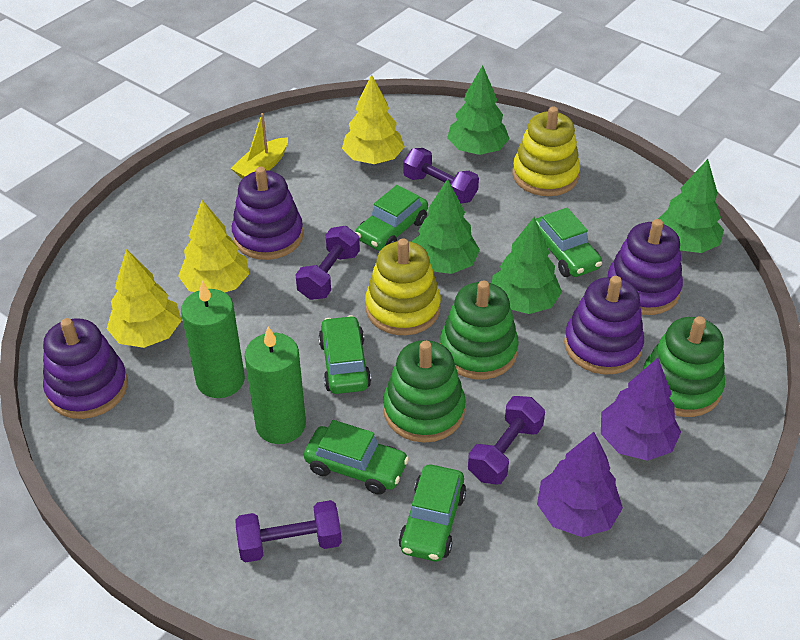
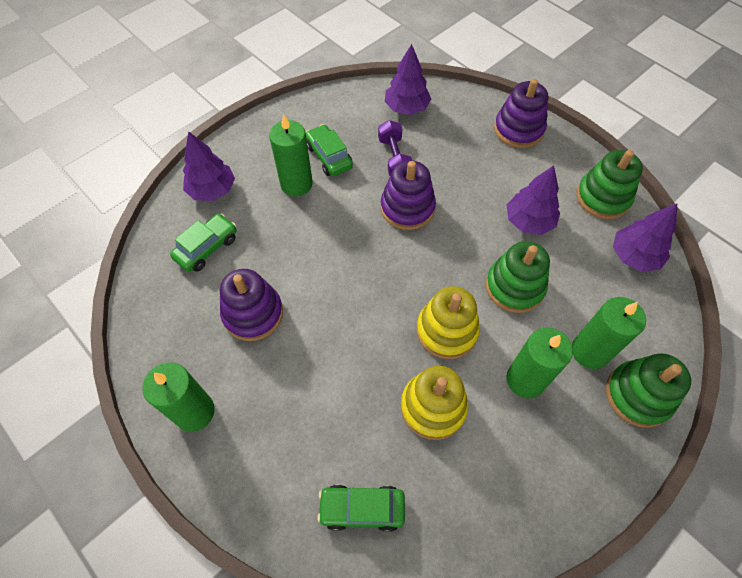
green candle: [181,281,245,398] [245,326,306,444] = 2 -> [143,362,215,432] [269,114,313,197] [506,328,573,398] [572,297,646,369] = 4
green car: [304,420,409,495] [318,315,371,394] [355,185,428,251] [399,465,466,562] [535,208,602,277] = 5 -> [170,213,236,272] [306,124,353,176] [317,485,405,532] = 3
green tree: [412,179,480,274] [447,66,510,155] [492,217,562,314] [658,159,724,253] = 4 -> none = 0
purple dumbbell: [235,500,342,562] [295,226,360,300] [403,148,479,203] [468,396,545,485] = 4 -> [378,120,412,176] = 1
purple stacking toy: [43,318,128,419] [232,167,303,260] [564,276,644,374] [607,219,683,315] = 4 -> [220,269,283,341] [381,160,436,230] [494,79,548,148] = 3
purple tree: [537,432,623,537] [601,358,681,461] = 2 -> [183,131,235,201] [385,44,431,115] [506,165,560,235] [613,203,677,272] = 4
yellow boat: [231,113,288,179] = 1 -> none = 0
yellow tree: [107,249,182,348] [178,200,249,292] [342,74,405,164] = 3 -> none = 0

